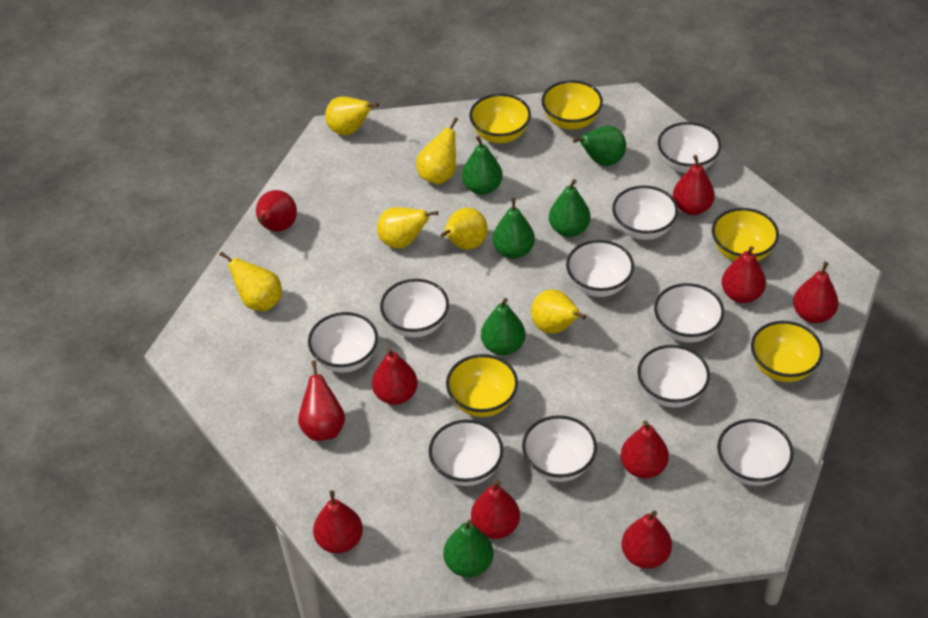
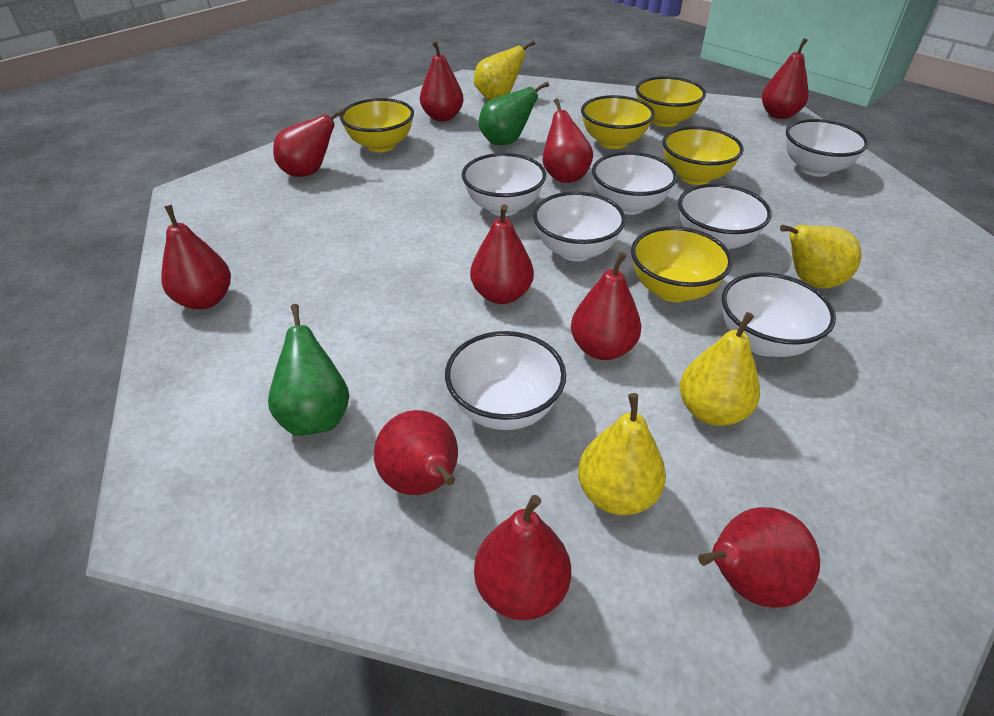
green pear: [443,520,494,577] [462,136,503,195] [481,298,525,356] [493,198,535,259] [549,179,591,237] [573,126,626,166] = 6 -> [268,304,349,436] [479,81,549,145] = 2
white bowl: [308,312,378,373] [380,279,449,337] [429,420,503,486] [522,415,597,482] [566,240,634,297] [612,186,678,240] [637,345,710,408] [654,283,724,343] [658,122,721,173] [717,419,794,486] = 10 -> [445,331,566,430] [462,153,546,216] [533,191,626,261] [592,152,677,215] [678,183,772,250] [722,272,836,357] [786,119,868,177] = 7
yellow pear: [219,251,282,311] [325,96,379,135] [377,207,439,248] [416,117,458,185] [441,208,488,250] [531,289,586,334] = 6 -> [474,40,535,100] [578,393,666,515] [680,312,760,426] [780,225,862,289] = 4

